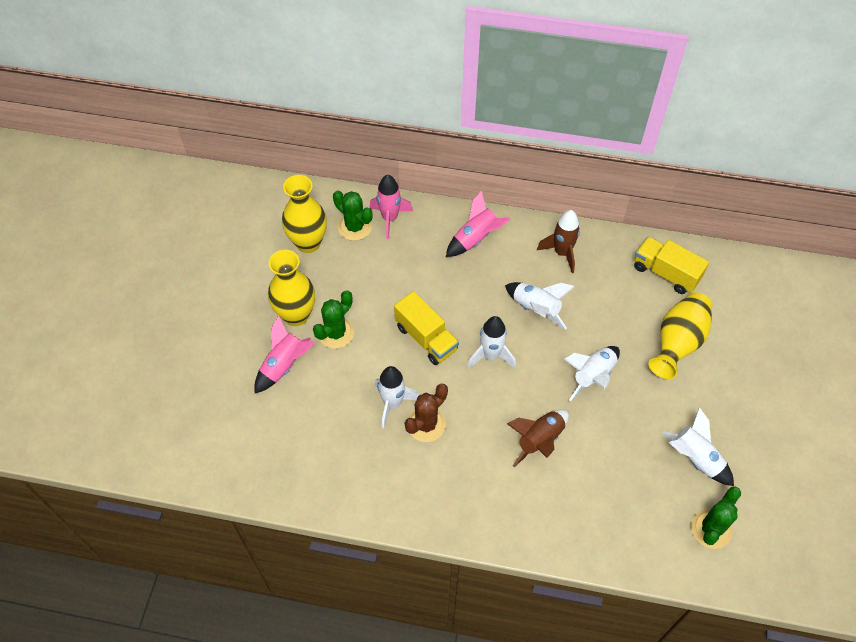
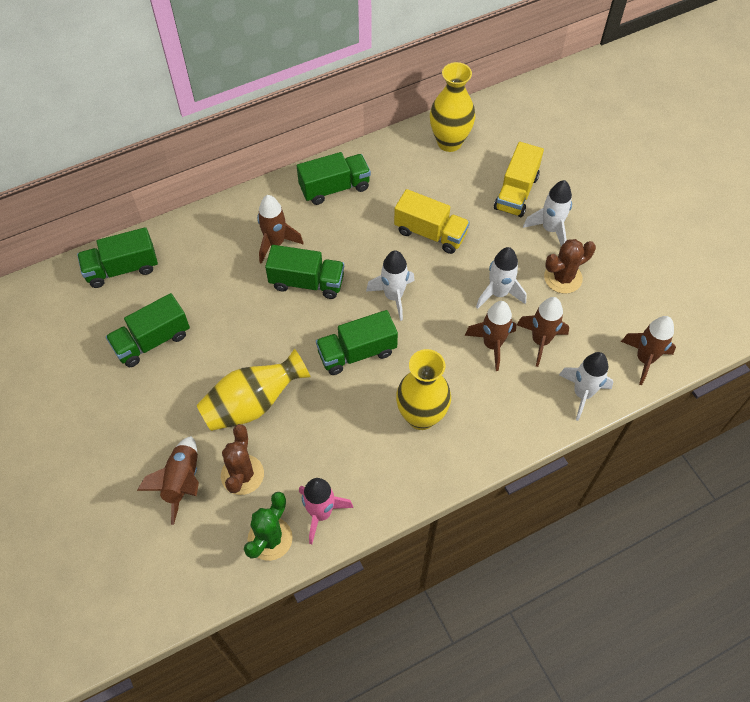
brown cactus: [405,384,448,442] = 1 -> [221,424,264,495] [544,239,596,294] = 2
brown rocket: [507,409,569,467] [537,210,580,273] = 2 -> [137,436,199,525] [257,195,304,264] [465,301,517,371] [517,297,569,367] [621,316,676,385] = 5
green cactus: [313,290,354,349] [333,191,373,241] [691,487,741,549] = 3 -> [244,492,293,561] = 1
green truck: none = 0 -> [77,227,158,288] [106,293,190,367] [265,245,344,299] [297,152,371,205] [316,310,398,375] = 5
pink rocket: [255,315,315,393] [370,175,413,239] [446,190,511,257] = 3 -> [299,478,353,544] = 1
white rocket: [375,366,419,428] [467,316,516,369] [505,282,575,330] [564,346,620,402] [663,407,734,486] = 5 -> [366,250,415,321] [476,247,527,309] [523,180,572,246] [559,352,613,421] = 4

